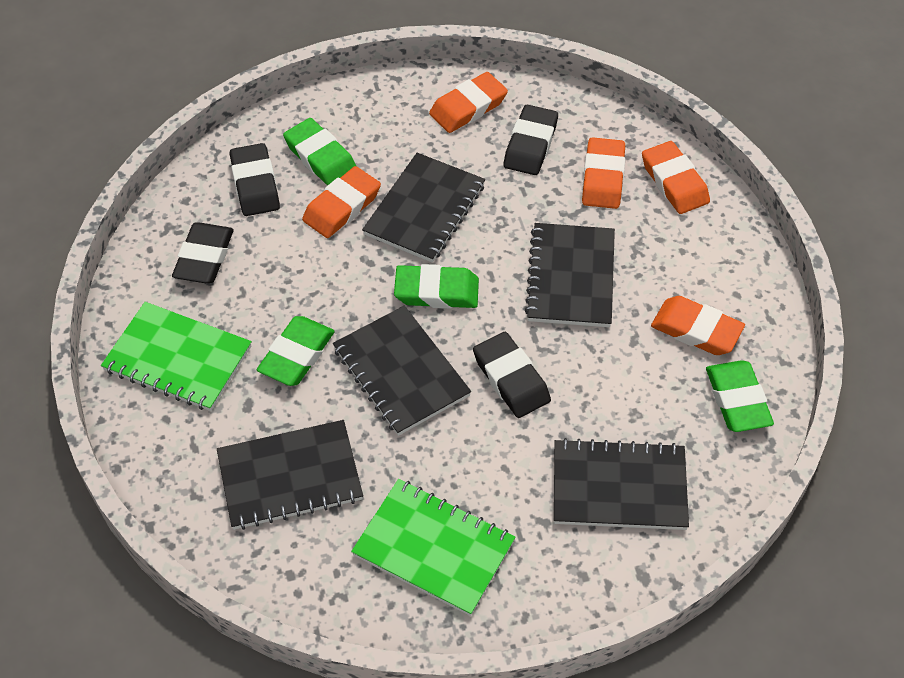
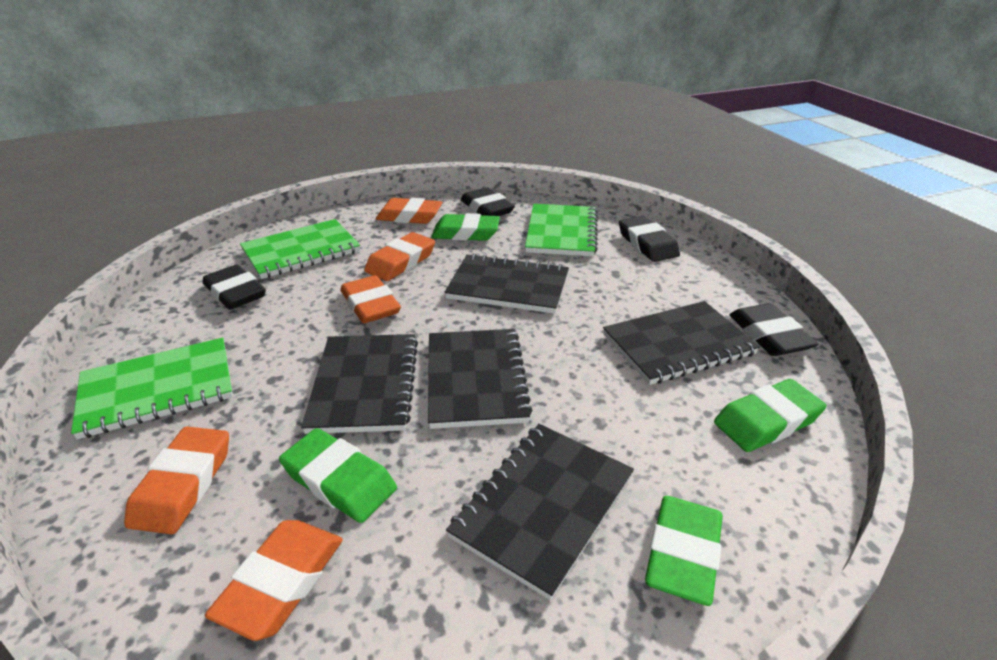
green notebook: [101,302,252,411] [351,479,515,616] = 2 -> [71,338,233,440] [240,219,360,279] [525,204,598,257] = 3

